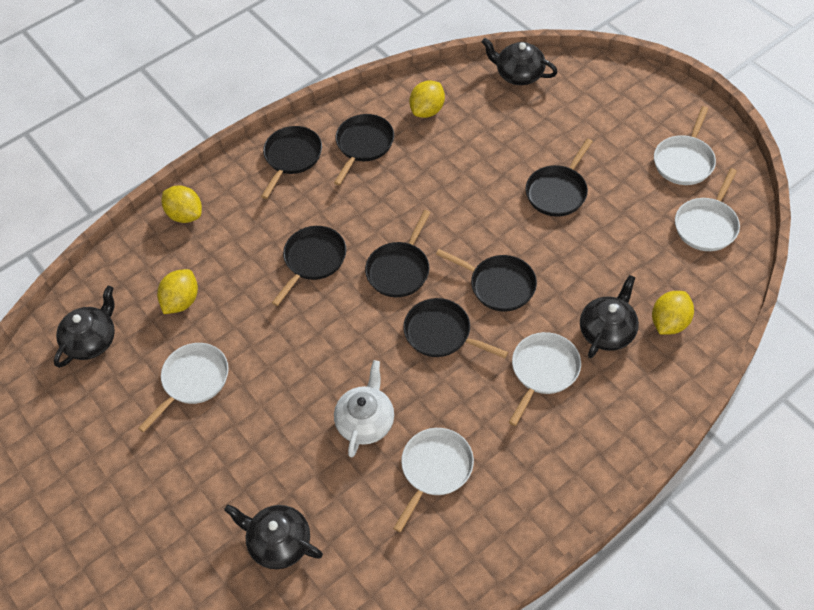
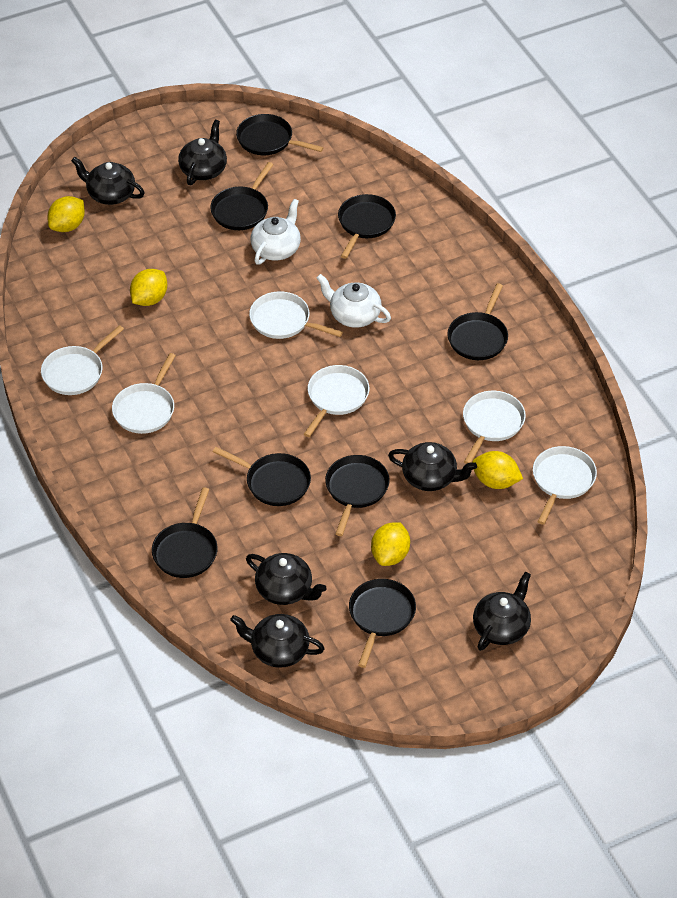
black pan: [261,126,322,199] [272,226,346,306] [334,114,394,185] [365,210,431,297] [403,298,508,358] [436,249,537,312] [526,138,593,217] = 7 -> [152,487,218,578] [210,162,274,230] [213,447,311,506] [236,114,323,155] [325,455,390,536] [338,194,396,259] [349,579,416,668] [447,283,508,360] = 8
black teapot: [54,286,115,368] [224,504,323,569] [482,38,557,85] [580,275,639,358] = 4 -> [71,157,144,205] [178,120,227,185] [230,614,325,668] [246,553,327,605] [388,442,477,491] [473,572,531,651] = 6
white pan: [138,343,229,432] [393,428,474,532] [509,332,581,426] [654,106,716,185] [675,168,740,251] = 5 -> [41,325,124,395] [112,353,176,434] [249,291,343,339] [304,365,369,437] [463,391,526,464] [533,446,597,525] = 6
white teapot: [334,360,394,457] = 1 -> [250,199,301,265] [317,274,391,328] = 2

